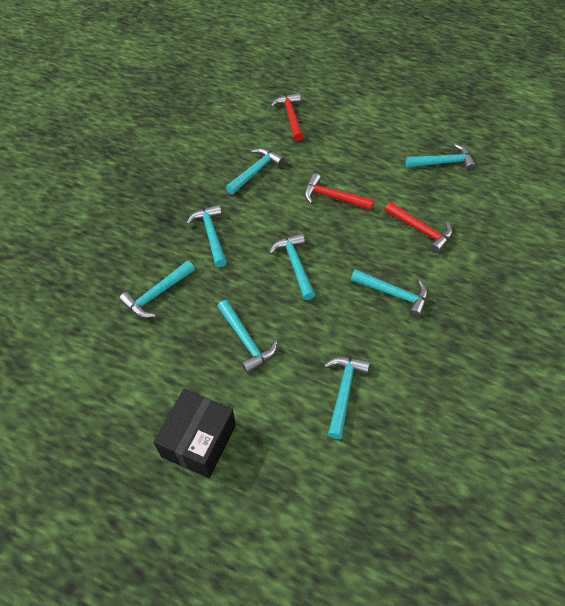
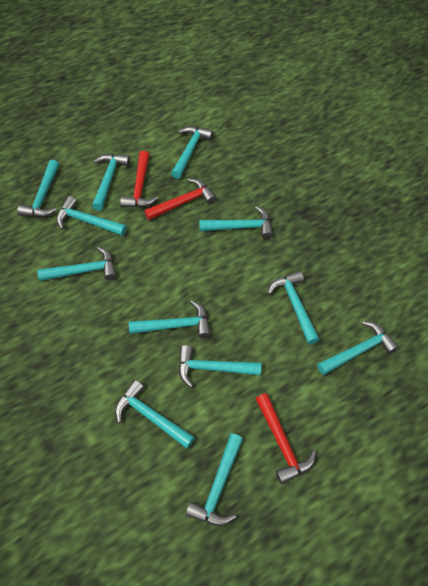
black box: [153,389,236,478] = 1 -> none = 0
turquoise hammer: [119,261,195,318] [186,204,227,267] [217,300,277,374] [226,148,285,195] [269,233,315,300] [324,357,370,439] [351,269,428,318] [405,144,476,171] = 8 -> [17,160,59,217] [37,247,116,281] [57,196,127,236] [92,154,130,211] [115,380,195,449] [129,301,211,338] [171,126,213,179] [179,345,261,388] [186,433,243,526] [199,206,273,239] [268,271,320,344] [317,321,399,375] = 12

